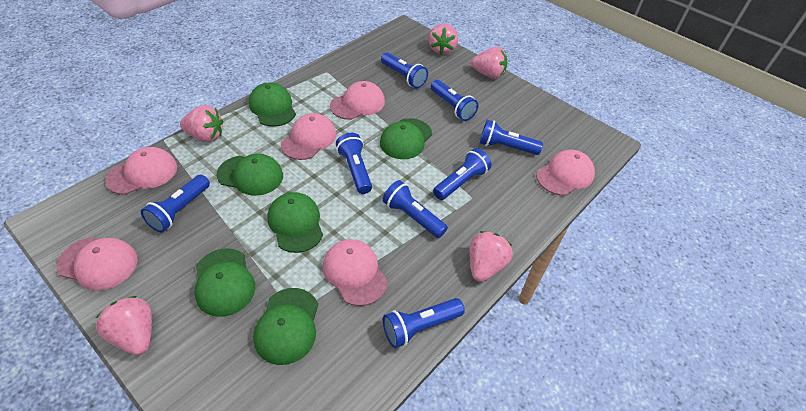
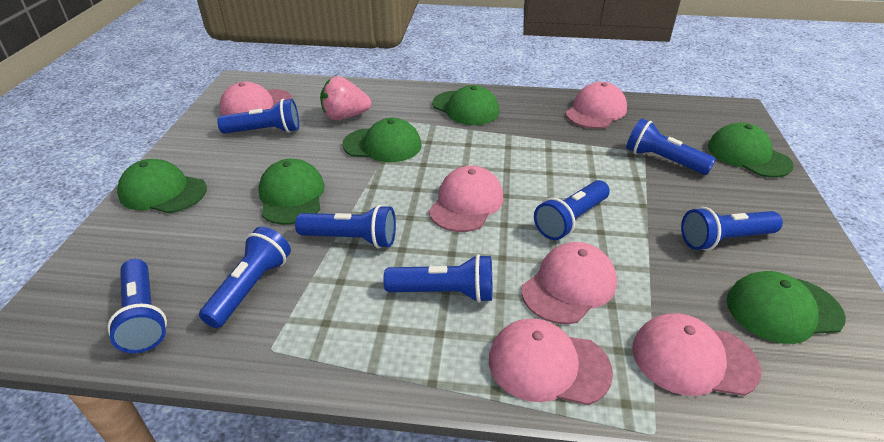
pink strawberry: [96,296,152,355] [180,105,223,142] [429,24,458,54] [470,231,513,282] [471,47,507,79] = 5 -> [320,76,372,120] = 1

